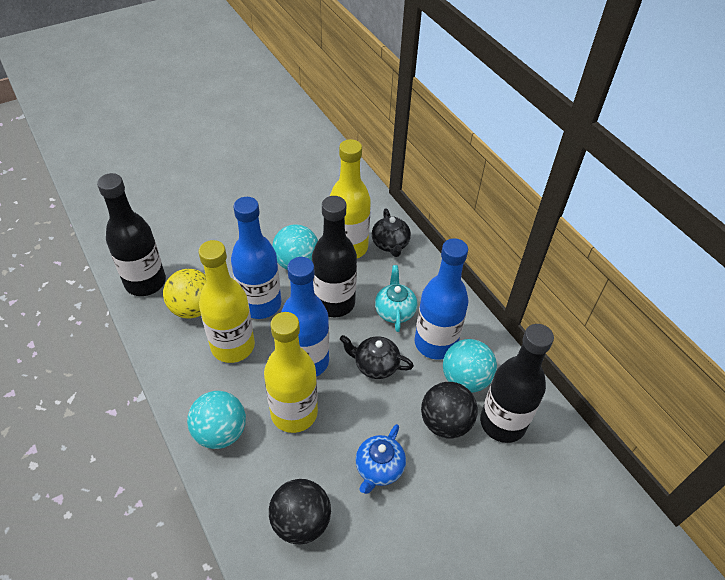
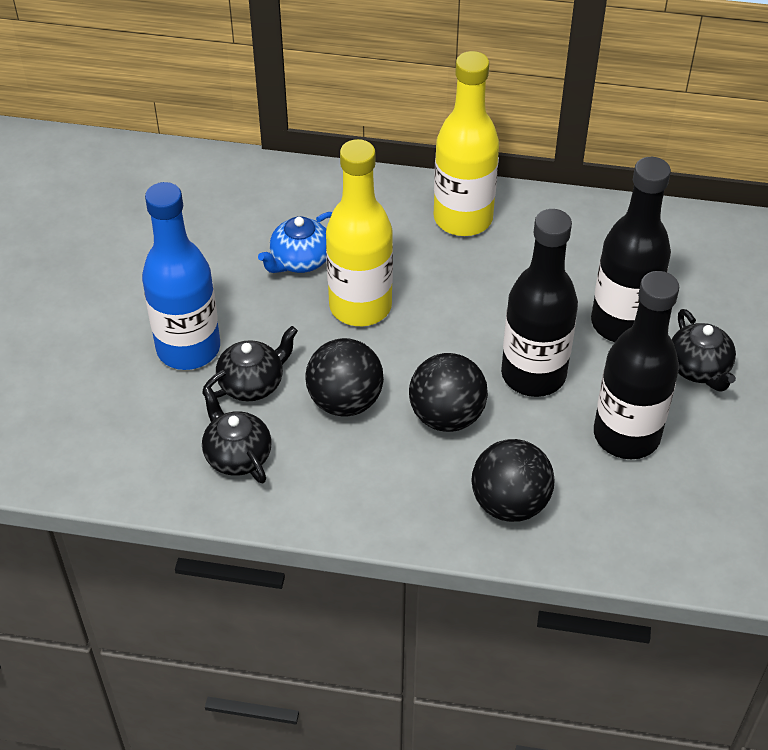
black ball: [269,479,331,545] [421,382,478,438] = 2 -> [305,338,384,417] [409,353,488,432] [471,439,555,522] = 3
black teapot: [340,335,414,379] [372,208,411,257] = 2 -> [202,326,298,401] [202,386,272,483] [672,309,736,392] = 3
blue bottle: [231,197,281,319] [281,257,329,377] [414,238,469,360] = 3 -> [142,182,220,370] = 1
turquoise ball: [187,391,246,449] [272,224,318,270] [443,339,497,393] = 3 -> none = 0
turquoise teapot: [375,265,417,332] = 1 -> none = 0
yellow ball: [163,269,206,319] = 1 -> none = 0
yellow bottle: [199,240,255,363] [264,312,318,433] [330,139,371,258] = 3 -> [326,139,393,326] [434,51,499,236] = 2

